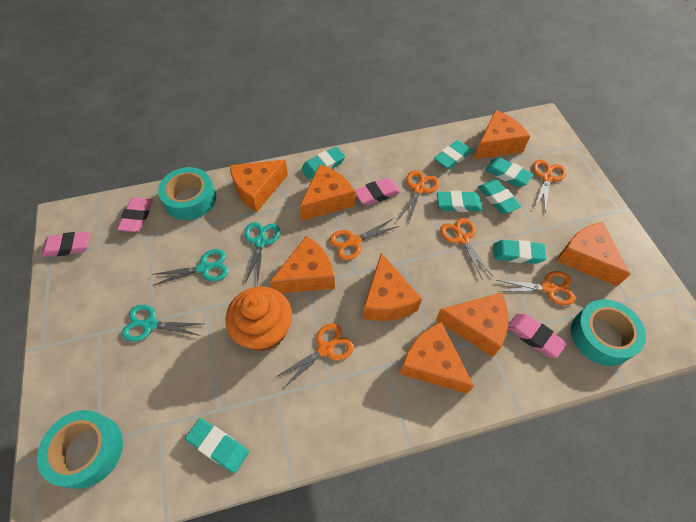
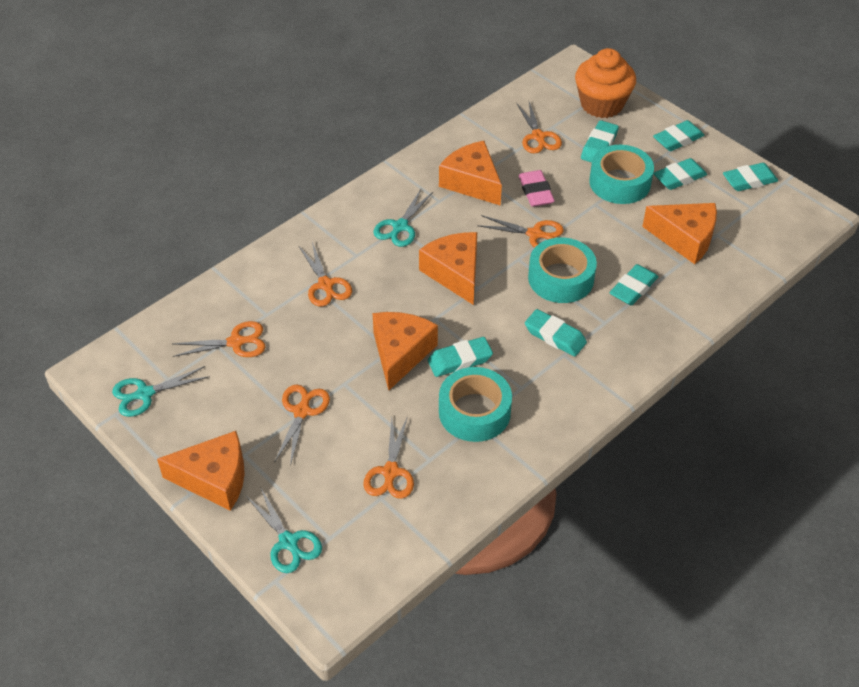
orange cheese: [230,160,288,212] [270,236,335,293] [299,164,355,221] [363,253,422,321] [400,322,474,394] [436,293,508,357] [474,110,530,159] [557,222,630,287] = 8 -> [157,431,245,511] [373,312,438,391] [419,232,477,305] [439,141,502,206] [642,203,717,264] = 5
pink eraser: [41,232,90,257] [117,197,153,232] [354,178,401,205] [508,313,567,358] = 4 -> [518,170,555,207] = 1

